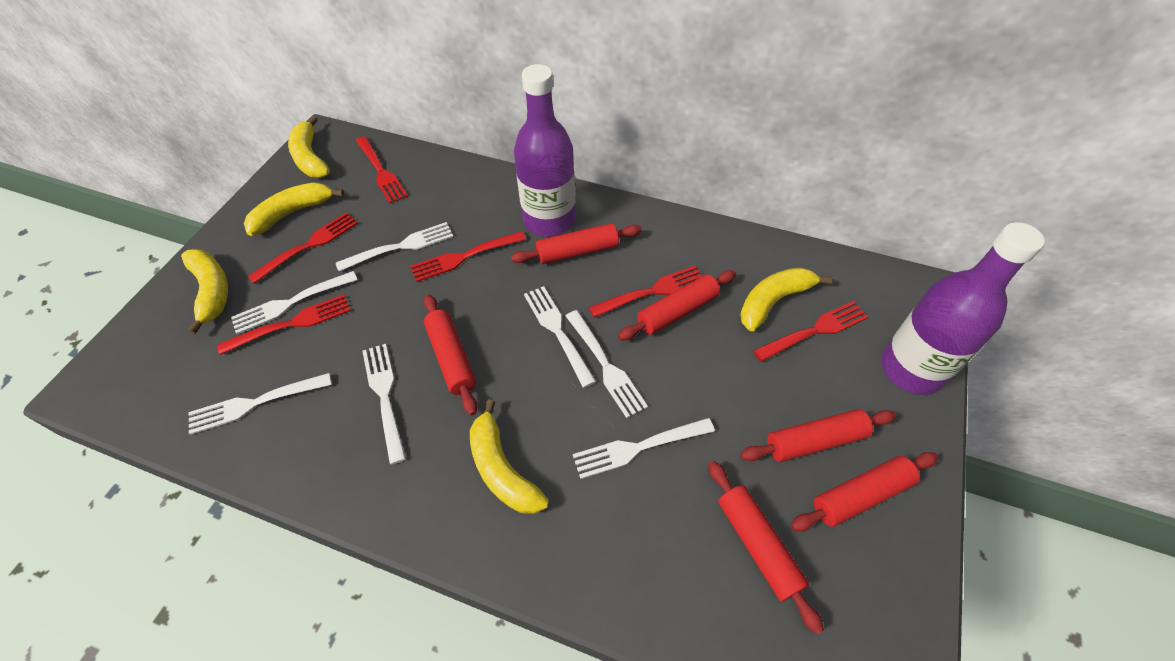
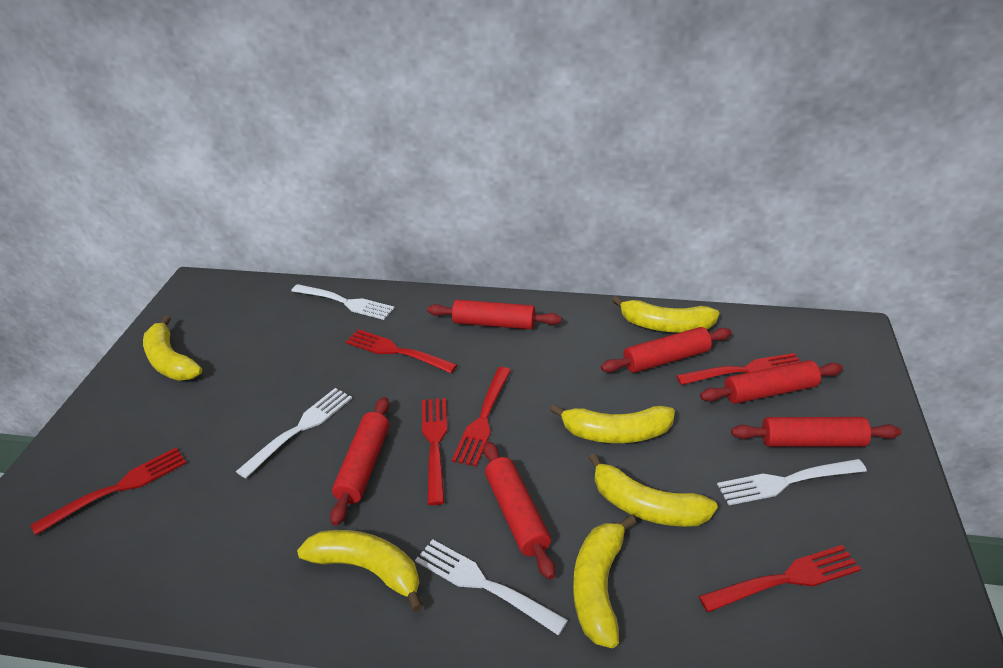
purple bottle: [514,64,576,237] [881,222,1045,395] = 2 -> none = 0
white fork: [189,373,332,435] [231,271,357,334] [336,222,453,271] [362,344,406,464] [524,286,596,388] [566,310,648,418] [573,418,715,479] = 7 -> [236,388,352,479] [291,284,395,320] [415,539,568,635] [717,459,867,505] = 4
yellow banana: [181,249,228,335] [244,182,344,236] [288,116,330,178] [470,400,549,514] [740,267,832,331] = 5 -> [143,316,202,381] [297,530,423,612] [550,404,675,443] [573,515,636,648] [588,453,718,527] [612,296,719,333] = 6

